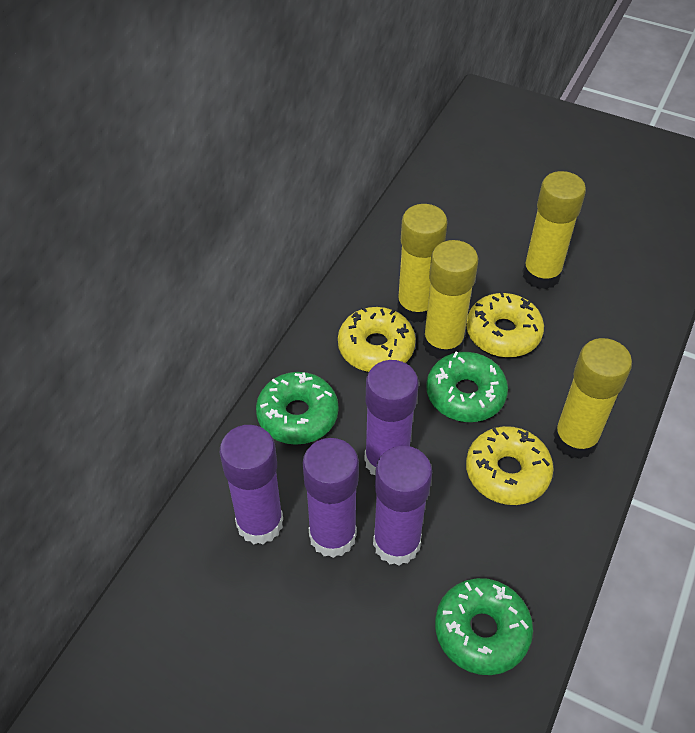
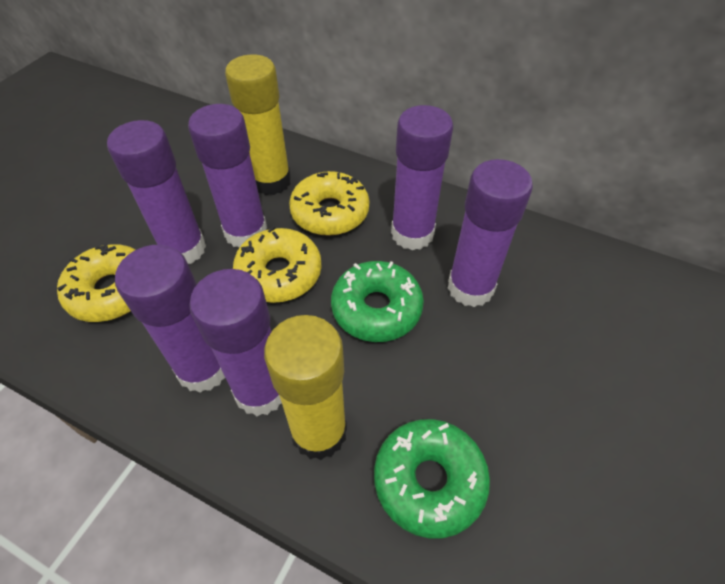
green donut: [256,372,339,445] [426,352,508,422] [435,578,533,675] = 3 -> [331,261,424,342] [374,419,490,539] = 2
purple glue stick: [220,425,283,544] [303,438,359,558] [364,360,418,475] [373,446,432,565] = 4 -> [107,120,206,264] [115,245,225,393] [188,104,267,248] [189,269,282,416] [391,105,453,250] [448,159,533,307] = 6
yellow glue stick: [397,204,448,323] [423,240,478,359] [522,171,586,289] [553,338,632,459] = 4 -> [225,54,291,195] [264,315,347,460] = 2

